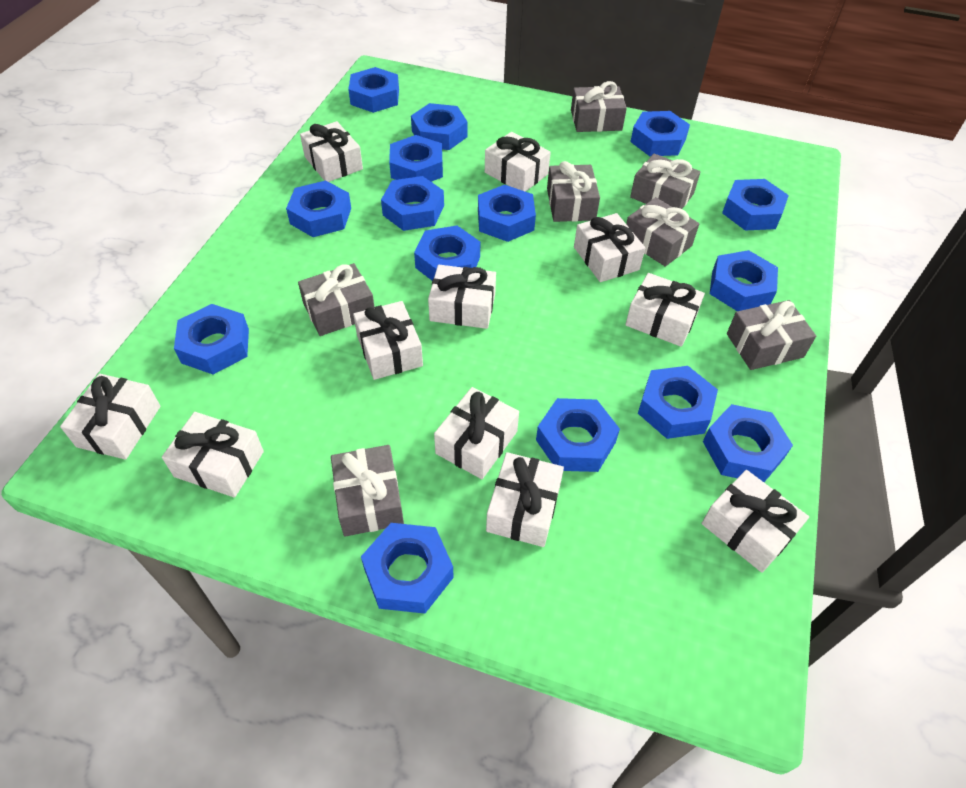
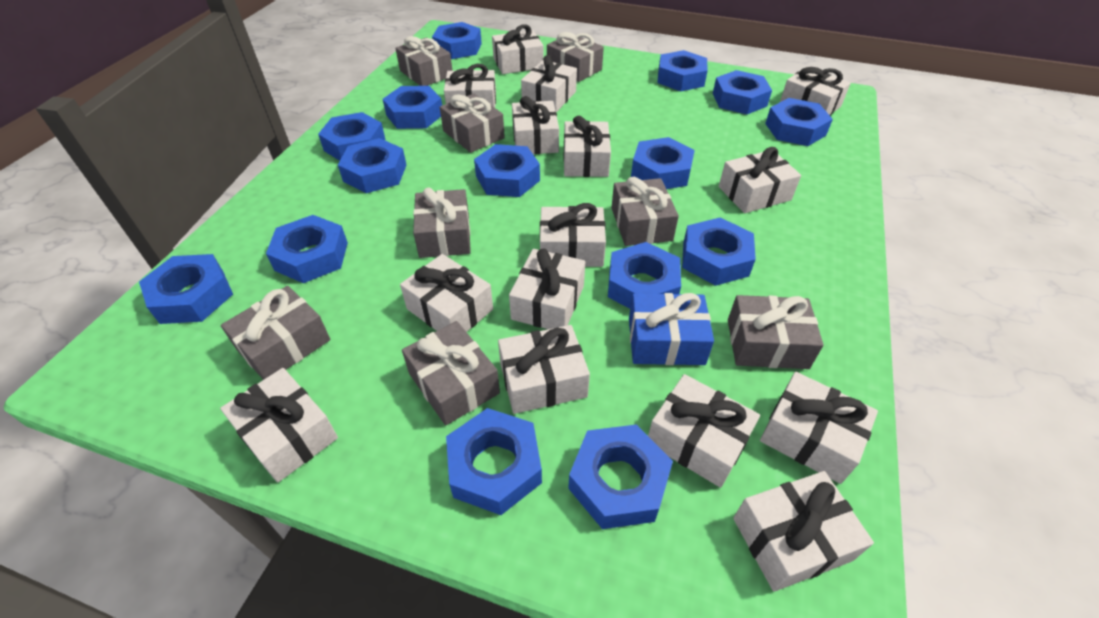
blue gift: none = 0 -> [629,293,714,365] = 1
grey gift: [298,263,374,336] [331,445,404,537] [547,161,600,222] [571,81,627,132] [626,197,699,267] [630,153,701,209] [727,300,816,370] = 7 -> [221,286,330,380] [395,36,453,86] [402,321,500,425] [413,187,471,258] [440,93,505,153] [547,32,604,82] [611,177,679,246] [728,295,824,369] = 8
white gift: [60,374,161,460] [162,412,264,498] [300,121,363,182] [353,301,423,380] [428,265,496,329] [434,387,519,479] [485,132,551,192] [486,452,564,547] [574,213,645,282] [625,273,705,347] [702,470,809,573] = 11 -> [220,368,338,483] [400,254,493,332] [444,64,496,108] [492,24,544,74] [498,325,590,414] [509,248,585,329] [512,96,559,154] [521,55,577,112] [540,203,606,267] [563,116,611,177] [648,374,760,488] [719,147,801,213] [733,471,874,592] [760,372,878,484] [780,67,851,115] = 15

